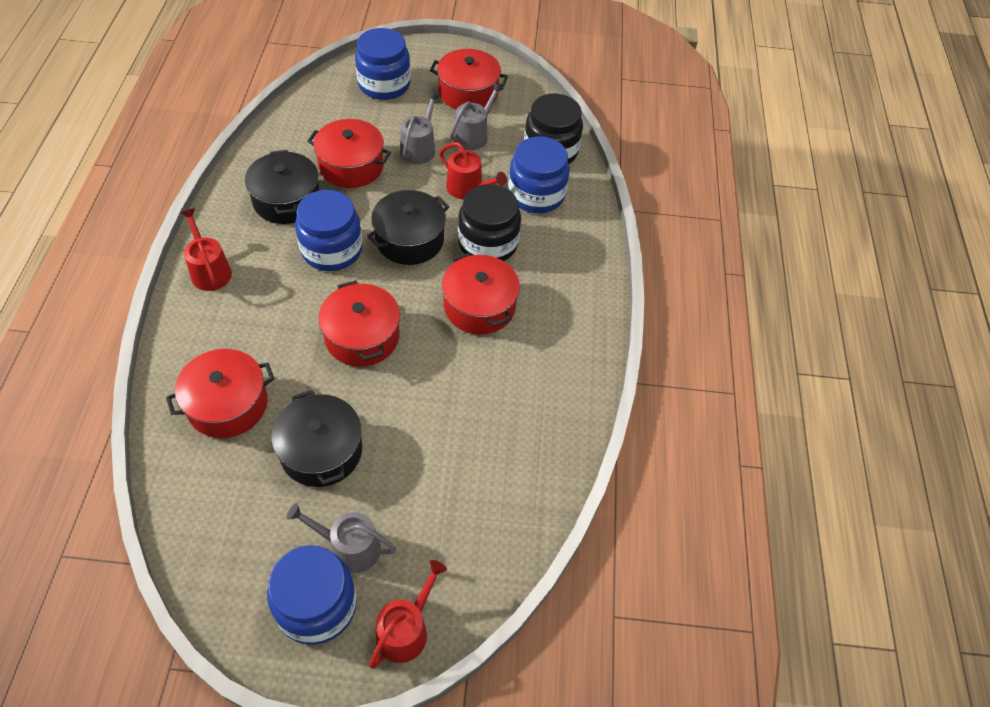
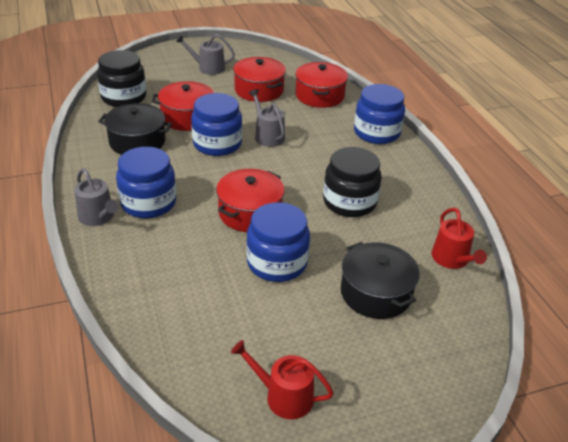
black pot: [245,150,319,224] [271,390,362,487] [367,190,449,265] = 3 -> [98,103,172,155] [341,242,420,319] = 2
red pot: [166,349,275,438] [307,119,391,188] [318,280,400,367] [430,49,508,109] [442,253,520,335] = 5 -> [151,81,214,131] [216,169,285,232] [233,57,286,102] [295,62,348,108] = 4
red watering can: [180,208,232,291] [369,560,447,669] [439,142,507,199] = 3 -> [231,340,333,419] [432,208,487,269] = 2

